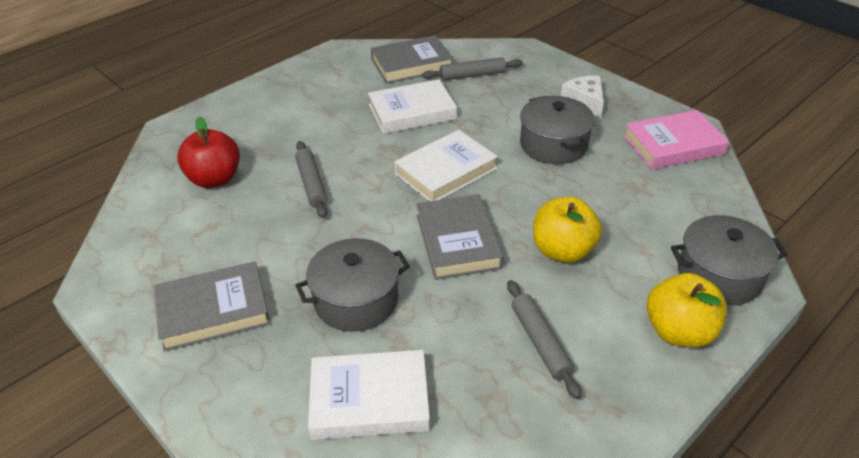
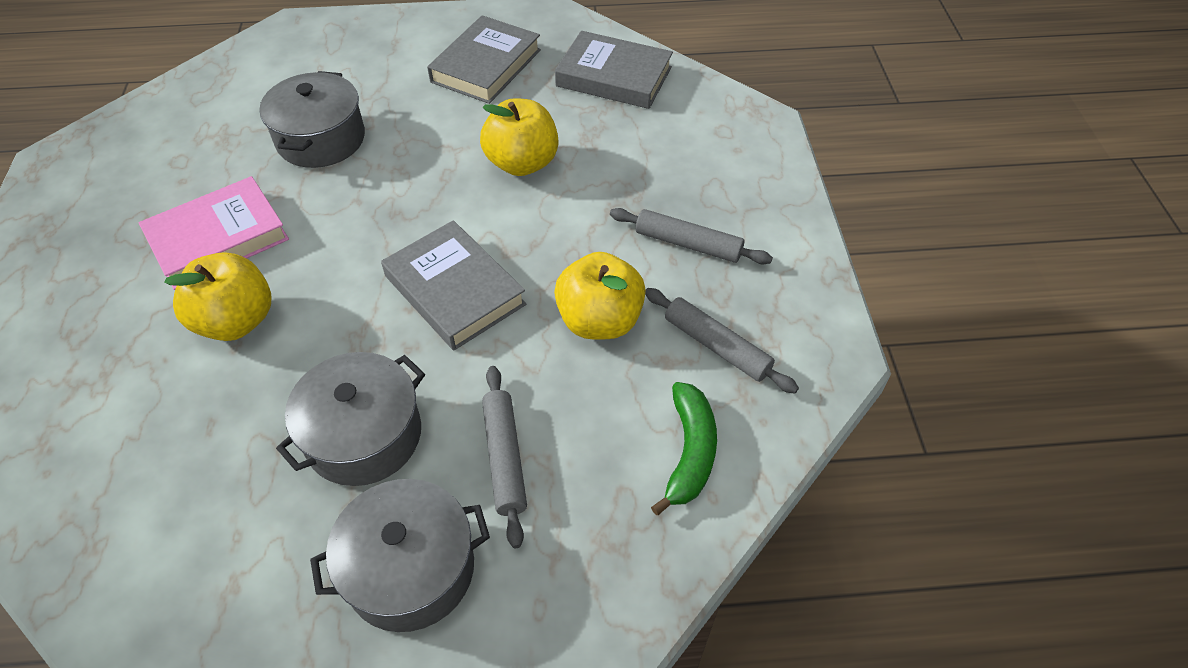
green banana: none = 0 -> [651,382,717,515] = 1
red apple: [177,117,240,188] = 1 -> none = 0
white book: [308,350,430,440] [368,79,457,134] [394,130,498,201] = 3 -> none = 0
white cheese: [561,75,604,118] = 1 -> none = 0
yellow apple: [533,197,602,263] [647,273,727,347] = 2 -> [164,252,271,341] [480,98,558,176] [554,252,646,340] = 3

